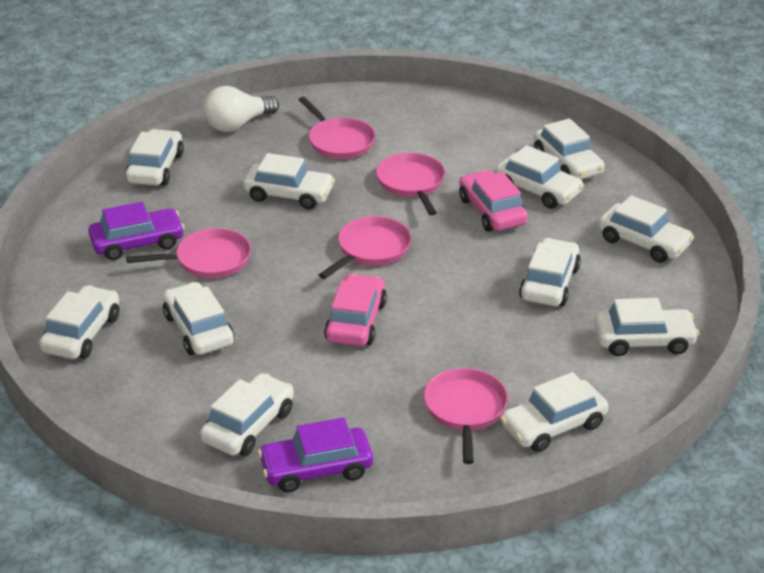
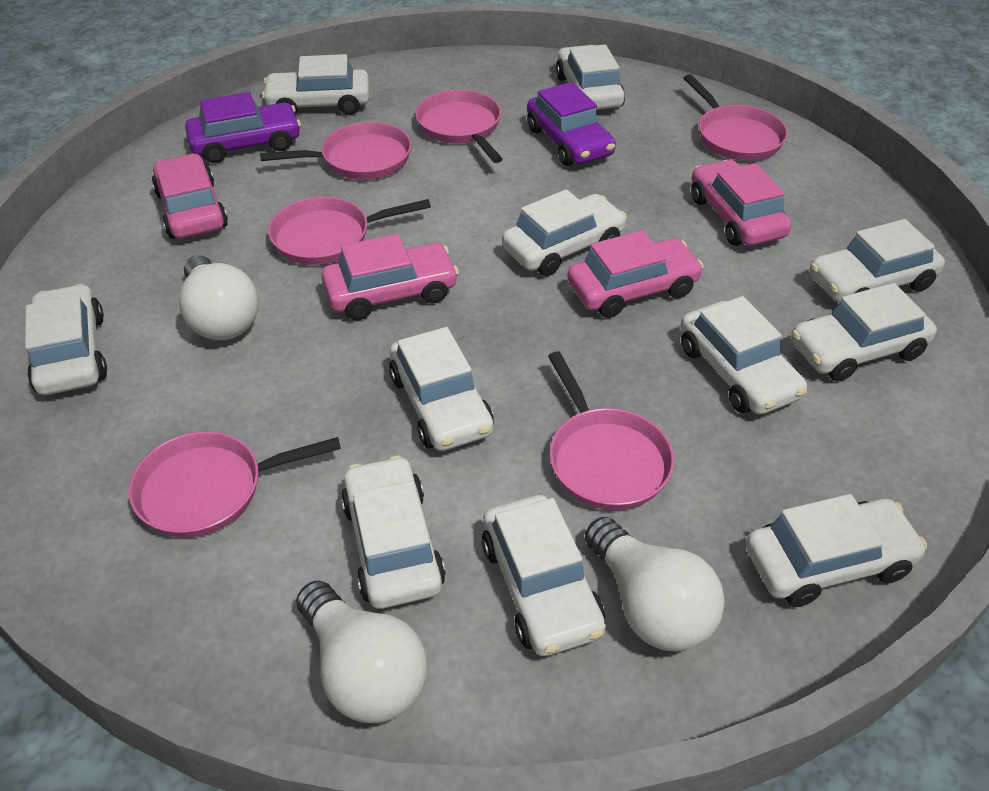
pink car: [324,274,387,346] [459,170,528,231] = 2 -> [152,153,228,239] [321,234,459,320] [567,230,704,318] [691,160,792,246] = 4
pink pan: [126,228,251,278] [298,97,375,159] [319,216,412,279] [376,153,445,215] [424,368,508,464] = 5 -> [128,431,341,537] [260,122,411,180] [268,197,431,265] [415,90,503,163] [548,351,674,510] [684,74,788,161] = 6
white light bulb: [203,86,279,132] = 1 -> [179,255,259,340] [296,581,427,723] [585,517,725,651] = 3

